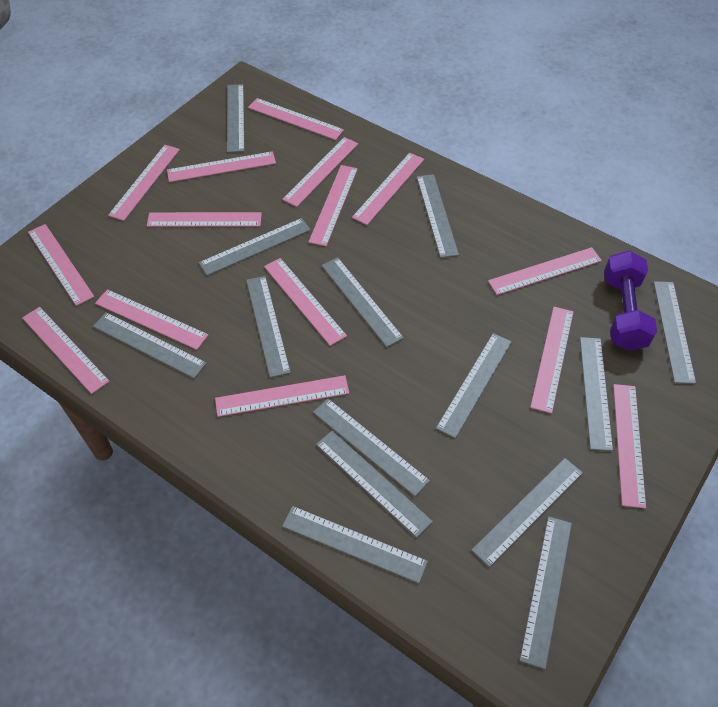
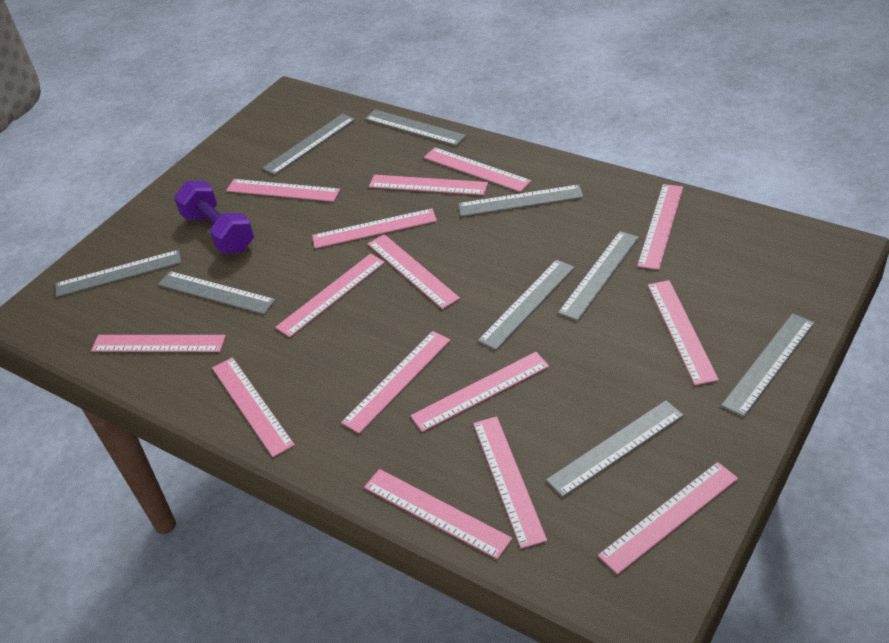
grey ruler: [93,312,207,379] [199,218,311,276] [227,84,244,153] [246,276,291,378] [282,506,428,583] [313,399,430,496] [316,431,433,538] [322,257,404,347] [417,174,459,258] [436,333,512,438] [471,458,583,567] [519,516,572,669] [580,337,613,451] [653,281,696,384] = 14 -> [55,250,181,297] [158,271,275,314] [262,114,355,175] [365,109,466,146] [458,185,584,217] [478,259,575,350] [546,400,684,497] [558,231,639,321] [721,313,815,417] = 9

